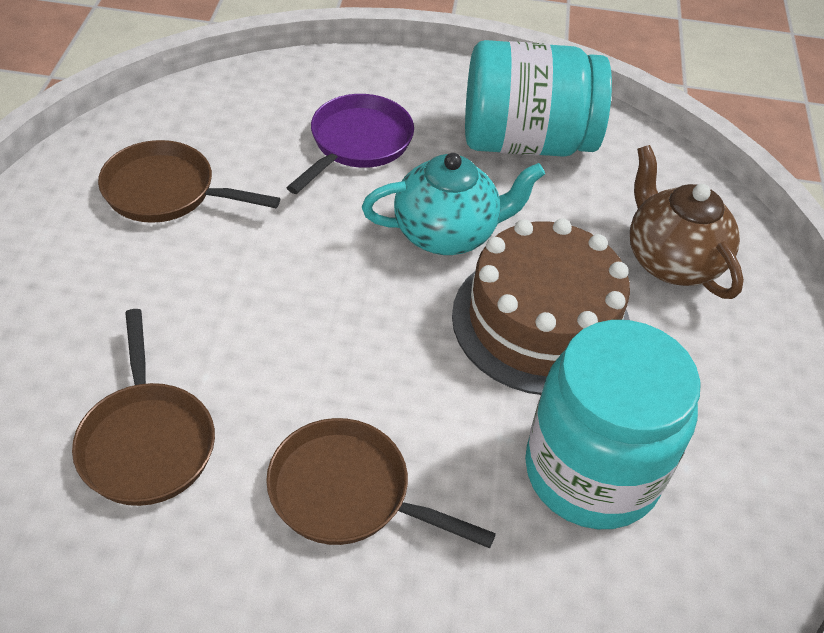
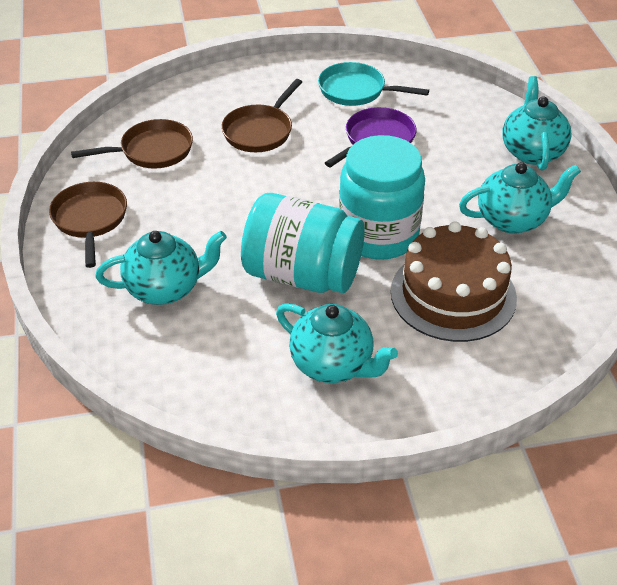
brown teapot: [630,145,744,299] = 1 -> none = 0
turquoise pan: none = 0 -> [318,62,429,106] = 1
turquoise teapot: [362,153,545,255] = 1 -> [95,231,227,305] [276,303,398,383] [459,162,581,234] [502,76,572,170] = 4

